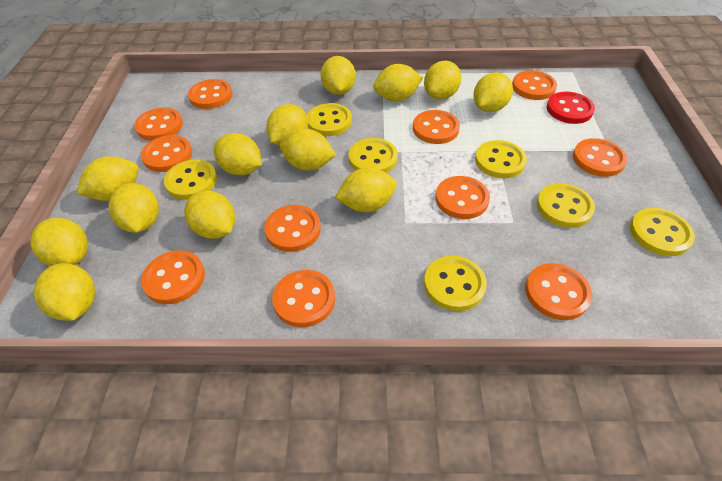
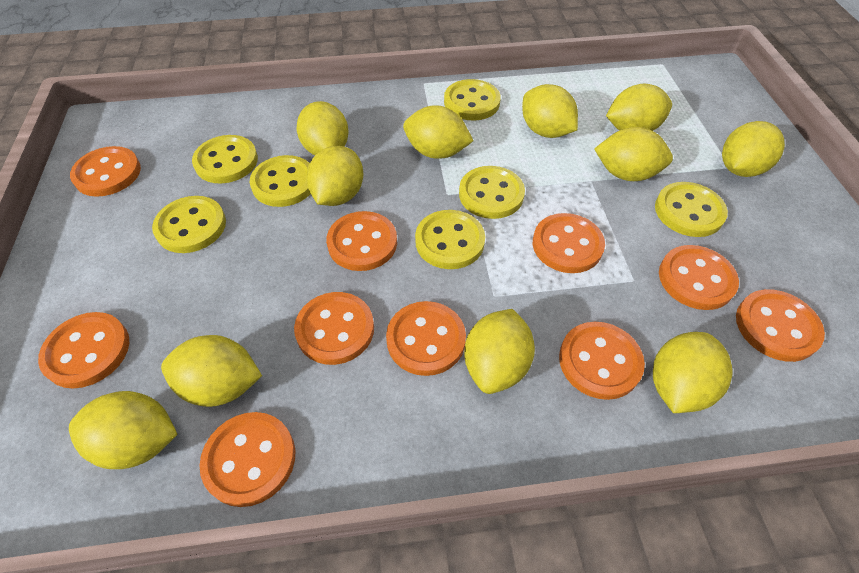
orange button: [134,107,183,141] [141,135,192,172] [141,251,205,304] [188,79,232,109] [264,205,321,252] [272,270,335,327] [413,110,460,144] [435,176,490,219] [512,70,557,100] [525,263,592,320] [573,138,627,177] = 11 -> [38,312,129,389] [70,146,141,197] [199,412,296,507] [294,292,374,365] [326,211,397,271] [386,301,466,376] [533,213,605,273] [559,322,645,400] [659,245,739,310] [736,289,825,362] = 10
red button: [546,92,595,124] = 1 -> none = 0
yellow lemon: [30,218,88,266] [34,263,95,321] [77,156,139,201] [109,183,159,233] [184,190,235,239] [214,133,261,175] [266,104,308,145] [280,129,336,171] [321,56,356,95] [335,168,397,212] [373,64,422,102] [424,61,461,100] [473,72,513,112] = 13 -> [69,391,178,469] [161,335,262,407] [297,101,349,155] [307,146,363,206] [403,105,473,159] [464,309,535,394] [522,84,578,138] [594,127,673,181] [606,83,672,131] [653,332,733,413] [722,121,785,177] = 11

